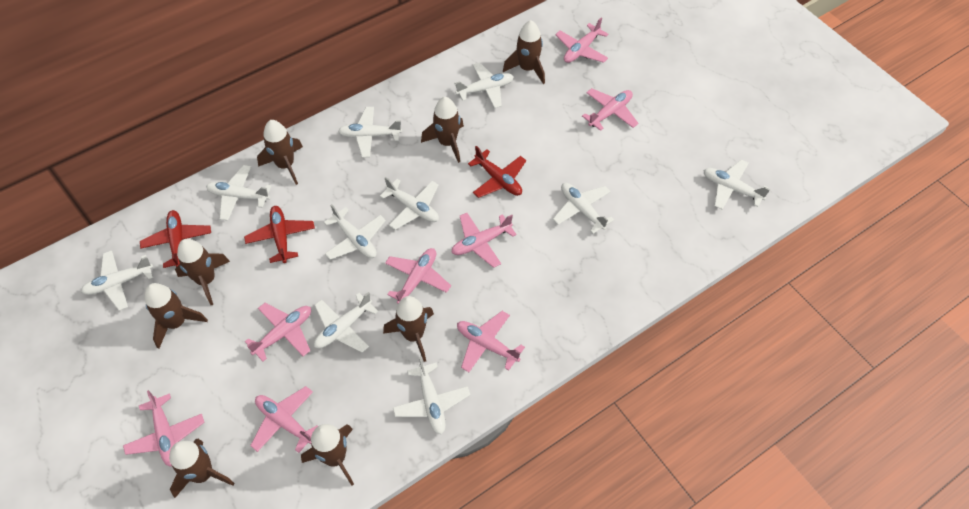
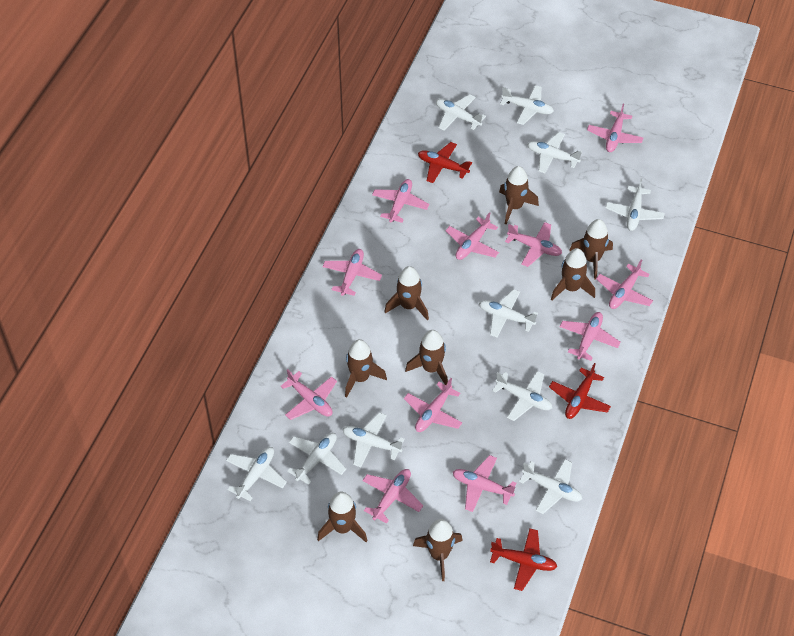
pink plane: [123,390,205,467] [245,303,311,361] [250,386,318,453] [385,248,451,304] [451,213,517,268] [457,311,525,372] [555,18,608,63] [582,88,638,131] = 8 -> [281,369,337,420] [322,249,382,296] [362,469,423,524] [372,179,429,223] [404,378,462,432] [445,212,499,260] [453,455,516,512] [505,222,562,267] [560,312,621,361] [587,104,643,152] [596,259,653,309] = 11

